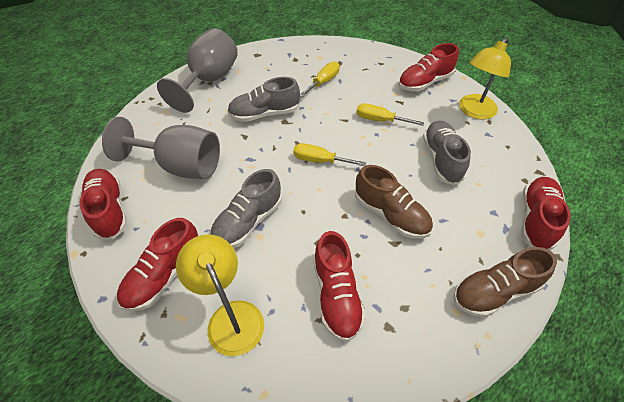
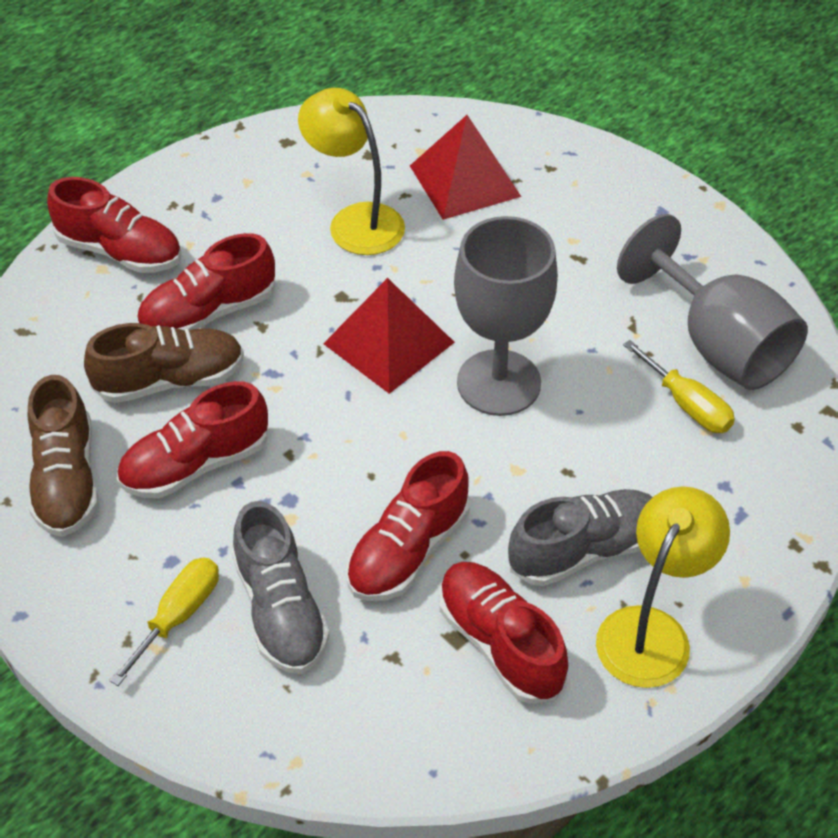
grey shoe: [210,169,282,248] [227,77,300,122] [423,120,471,185] = 3 -> [232,501,330,674] [508,489,653,586] = 2
red pyramid: none = 0 -> [323,278,455,394] [410,115,521,220] = 2
yellow screwdriver: [293,143,366,166] [300,62,340,97] [356,103,424,126] = 3 -> [109,558,219,686] [623,340,735,433] = 2

